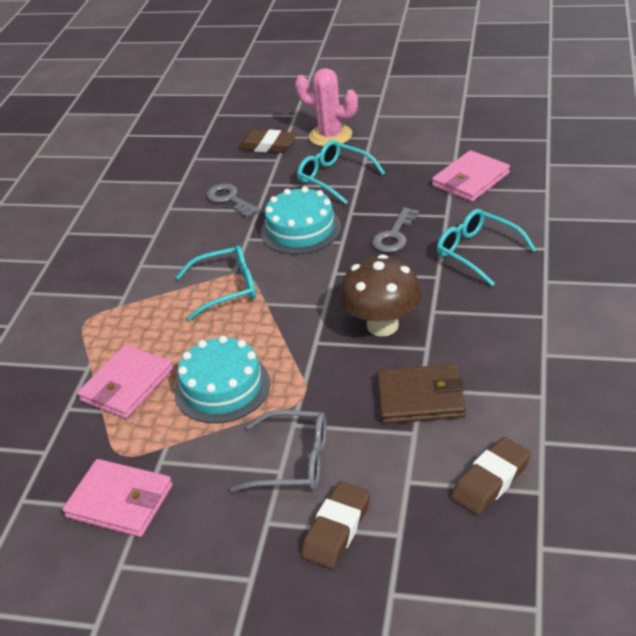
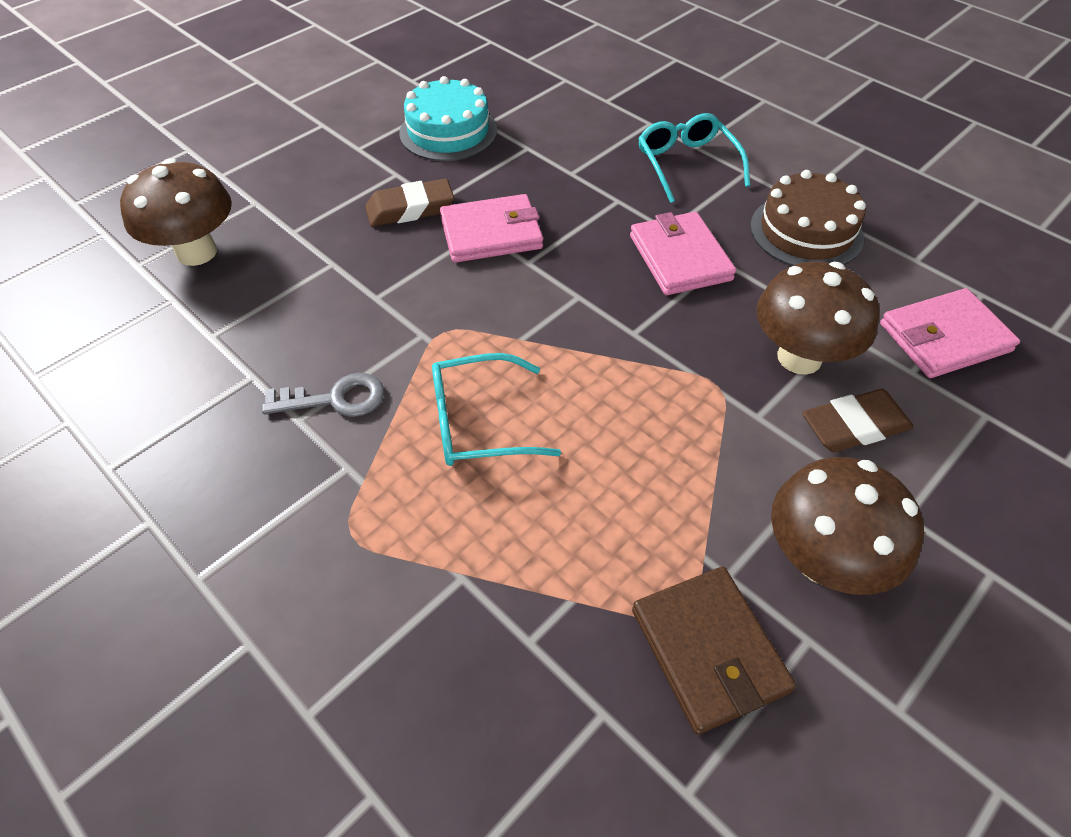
brown cake: none = 0 -> [750,170,866,266] = 1
brown eraser: [238,129,297,153] [301,481,371,569] [451,437,531,515] = 3 -> [365,179,454,227] [802,389,913,452] = 2
brown mushroom: [340,254,422,337] = 1 -> [120,159,232,266] [756,261,879,375] [771,457,924,595] = 3
grey glasses: [230,410,327,492] = 1 -> none = 0
grey key: [207,183,260,218] [372,207,419,253] = 2 -> [262,373,384,417] = 1
pink cactus: [295,68,358,147] = 1 -> none = 0
turquoise cake: [175,336,270,423] [261,186,341,255] = 2 -> [399,76,497,161] = 1
turquoise glasses: [176,245,256,321] [297,140,385,205] [437,209,536,286] = 3 -> [432,353,561,466] [638,113,750,203] = 2

